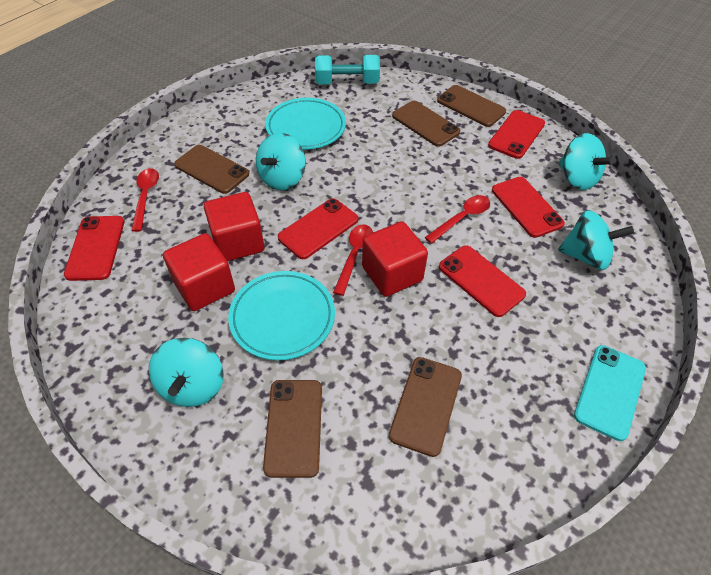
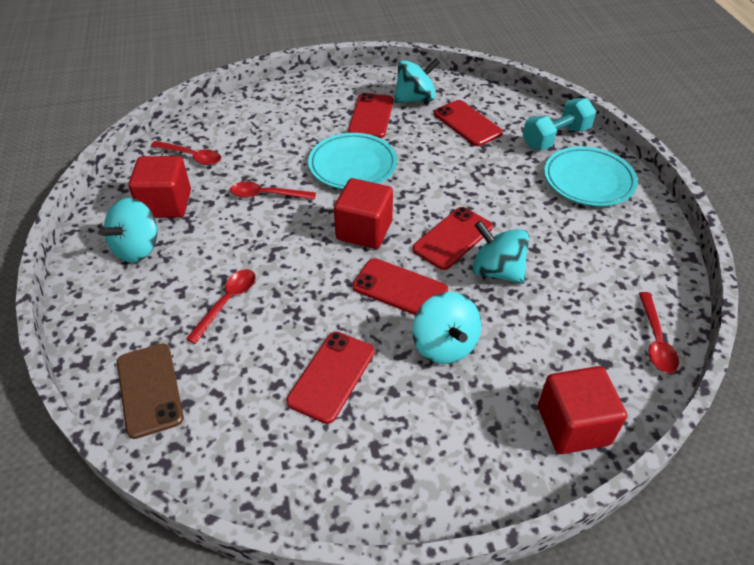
brown phone: [174,145,249,194] [263,380,322,478] [389,357,462,457] [392,101,460,147] [437,85,506,127] = 5 -> [117,344,184,439] = 1
red spoon: [131,168,159,232] [333,224,373,296] [425,195,490,244] = 3 -> [151,141,221,165] [186,269,255,344] [230,182,316,200] [639,292,679,373] = 4
turquoise phone: [574,345,646,441] = 1 -> none = 0

